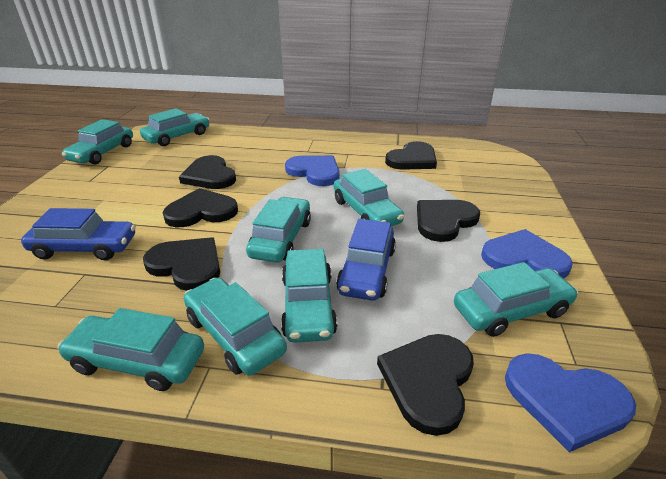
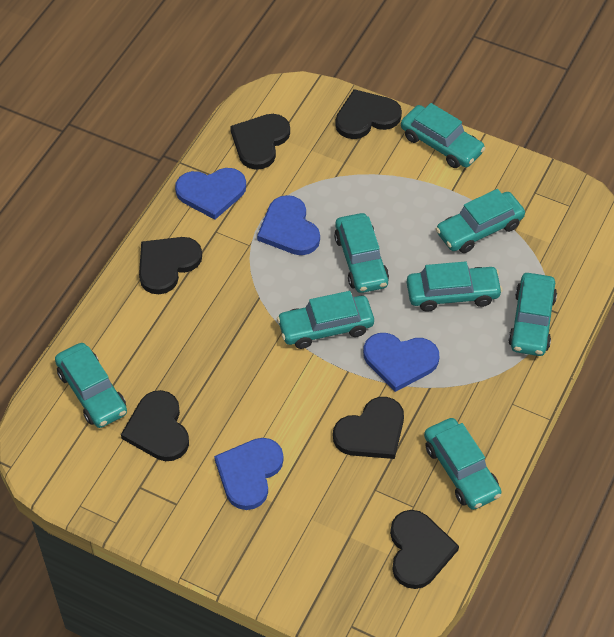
blue car: [21,208,136,260] [336,219,396,301] = 2 -> none = 0
blue heart: [285,155,340,186] [481,229,573,279] [505,353,636,452] = 3 -> [175,168,246,220] [214,438,284,510] [257,195,320,255] [363,333,439,392] = 4

